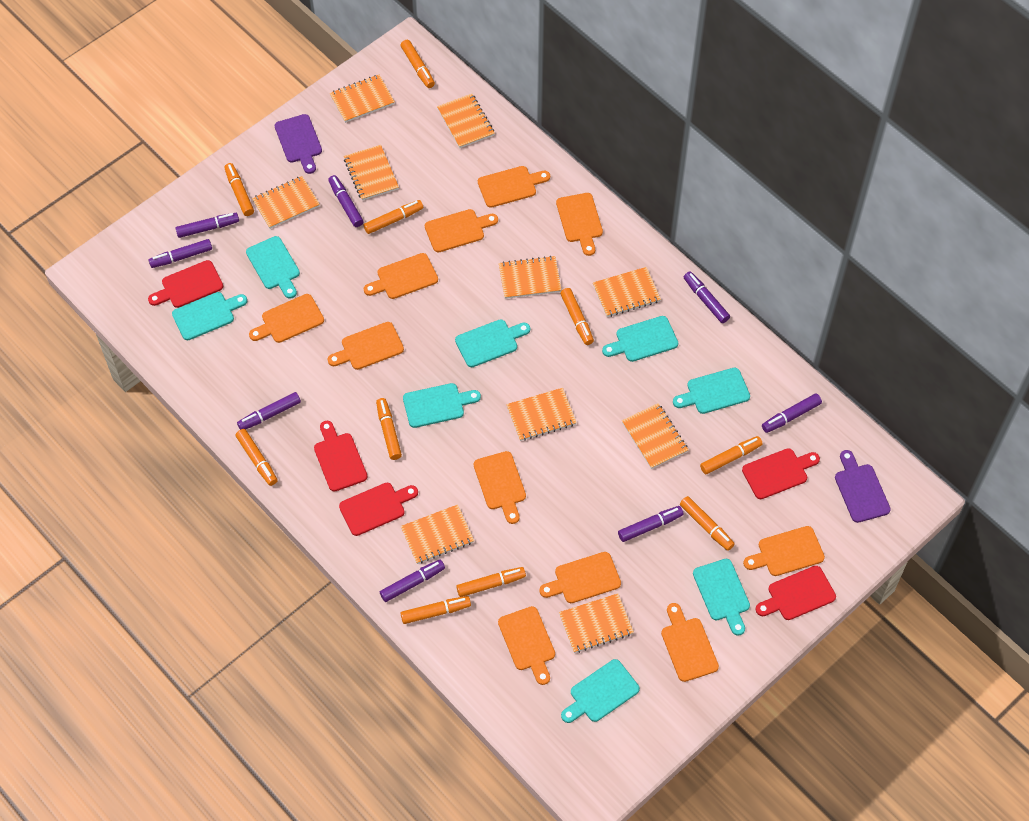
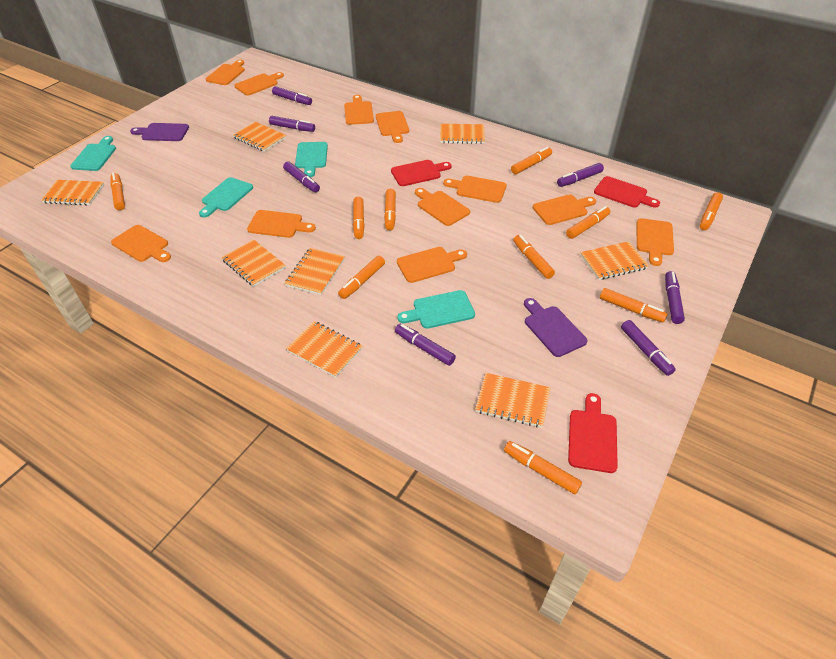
orange notebook: [252,176,320,229] [330,75,395,123] [344,145,399,200] [401,504,474,564] [437,94,495,148] [499,256,562,299] [506,388,577,441] [559,593,634,653] [593,267,661,317] [622,403,688,469] = 10 -> [41,180,104,206] [222,240,286,287] [233,122,286,152] [285,248,345,295] [286,321,363,378] [440,124,485,144] [475,373,550,428] [580,241,649,280] = 8
purple marker: [149,239,212,268] [175,213,239,238] [237,392,301,430] [328,175,364,227] [380,560,445,602] [618,506,684,542] [684,272,730,323] [762,394,822,433] = 8 -> [269,116,315,132] [272,86,312,105] [283,161,320,192] [395,324,456,366] [557,163,604,187] [621,320,676,376] [665,271,685,324] = 7
red cutting board: [148,260,223,308] [314,421,367,492] [339,483,418,536] [742,448,820,499] [756,566,836,620] = 5 -> [391,160,452,186] [568,393,618,473] [594,176,660,208] = 3
turquoise cutting board: [172,292,247,340] [246,236,300,299] [403,383,481,428] [455,319,530,367] [561,659,640,723] [602,316,678,362] [673,368,750,414] [693,559,750,636] = 8 -> [70,136,116,171] [199,177,253,217] [295,142,328,177] [397,290,475,329] = 4

